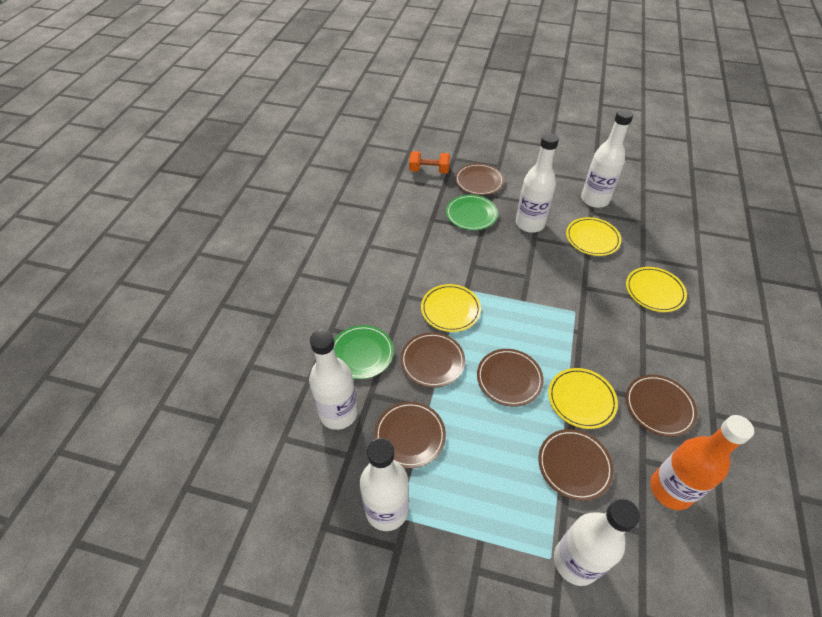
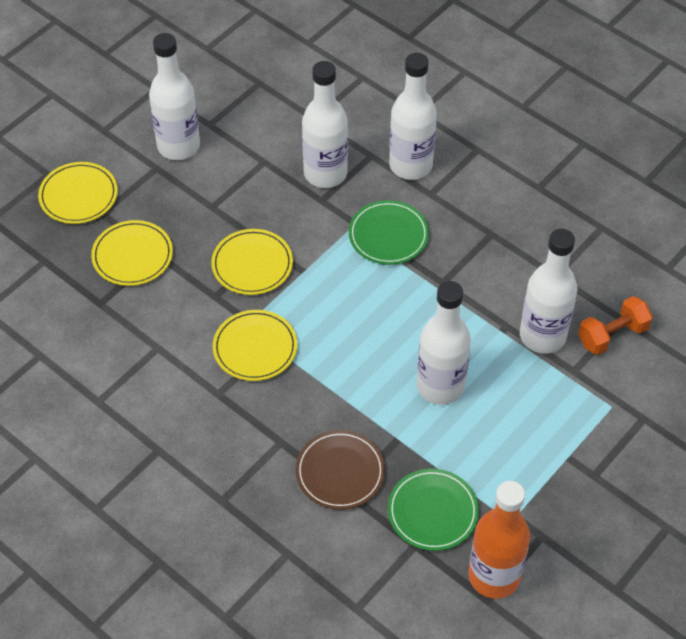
brown plate: [375,402,446,468] [401,332,465,388] [455,163,504,195] [477,349,544,407] [538,429,614,501] [626,375,697,437] = 6 -> [296,430,385,510] = 1

